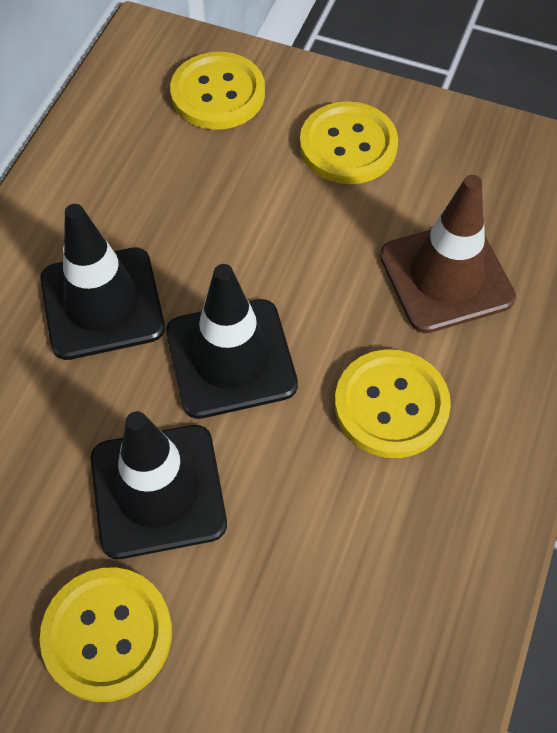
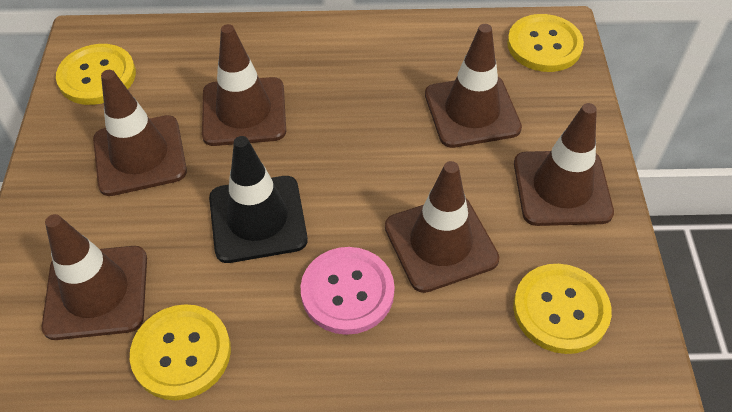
black traffic cone: [40,204,165,360] [91,411,227,559] [166,264,298,419] = 3 -> [209,136,308,263] = 1
brown traffic cone: [380,175,516,333] = 1 -> [42,214,147,340] [93,70,187,196] [202,24,286,146] [385,161,499,293] [425,24,522,148] [514,103,614,226] = 6
pink button: none = 0 -> [301,247,395,335] = 1

